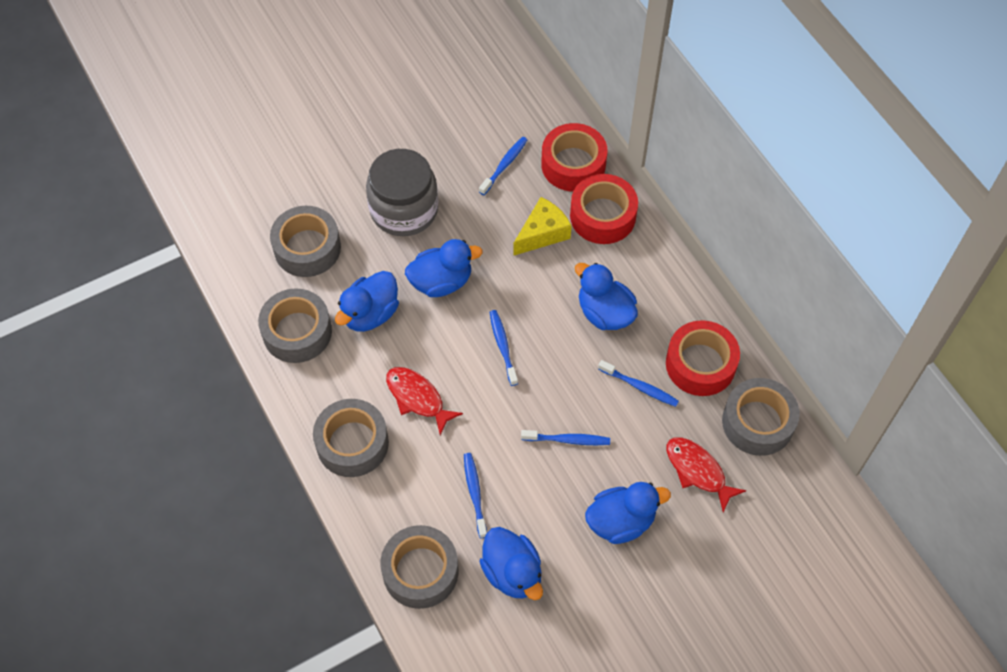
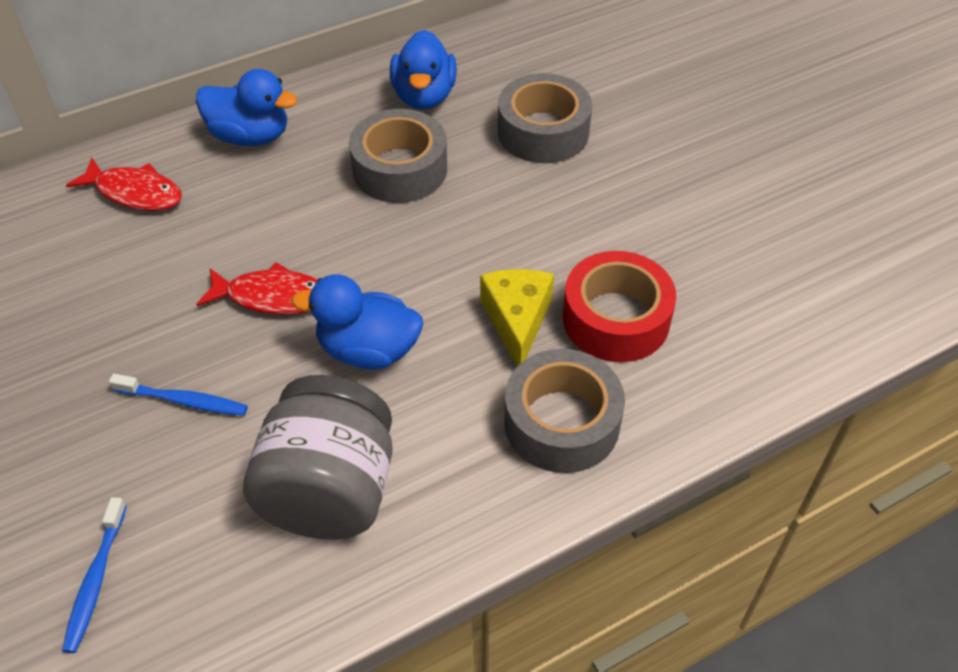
blue duck: [335,271,399,332] [405,239,483,297] [479,527,543,600] [575,263,638,330] [585,482,671,544] = 5 -> [196,69,297,146] [291,274,423,370] [390,30,457,110] = 3
blue toothbrush: [464,453,487,538] [479,137,527,195] [489,310,518,386] [521,430,610,445] [598,360,679,407] = 5 -> [62,497,127,653] [109,374,248,416] = 2
grey tape: [258,288,332,363] [270,206,341,277] [313,399,389,477] [381,525,459,609] [722,378,800,456] = 5 -> [349,109,447,203] [498,73,592,163] [504,349,625,473] = 3
red tape: [541,123,607,192] [570,174,638,244] [666,320,740,396] = 3 -> [563,251,676,362] = 1

